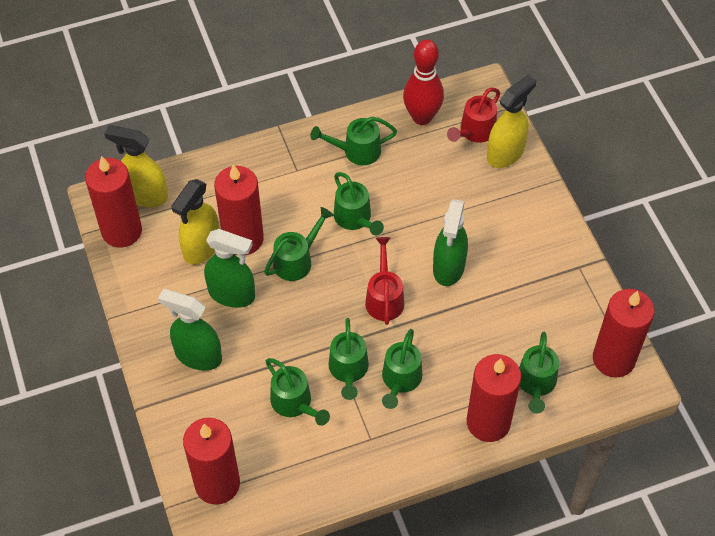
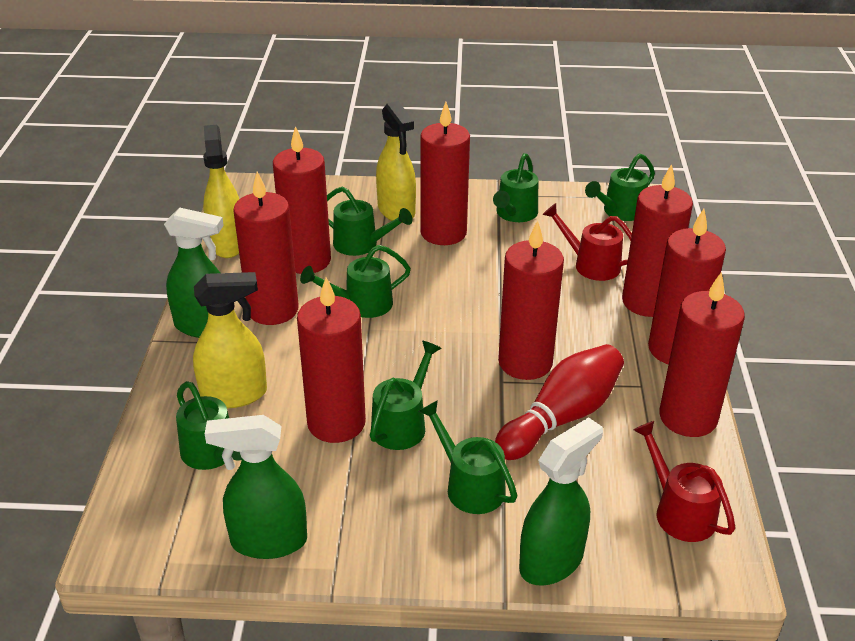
red candle: [85,156,142,248] [183,418,240,505] [214,164,264,255] [467,354,521,442] [593,289,654,378] = 5 -> [233,172,299,325] [273,126,331,274] [297,278,366,443] [420,102,470,245] [498,220,564,380] [622,164,693,317] [648,209,726,364] [659,272,745,437] = 8

